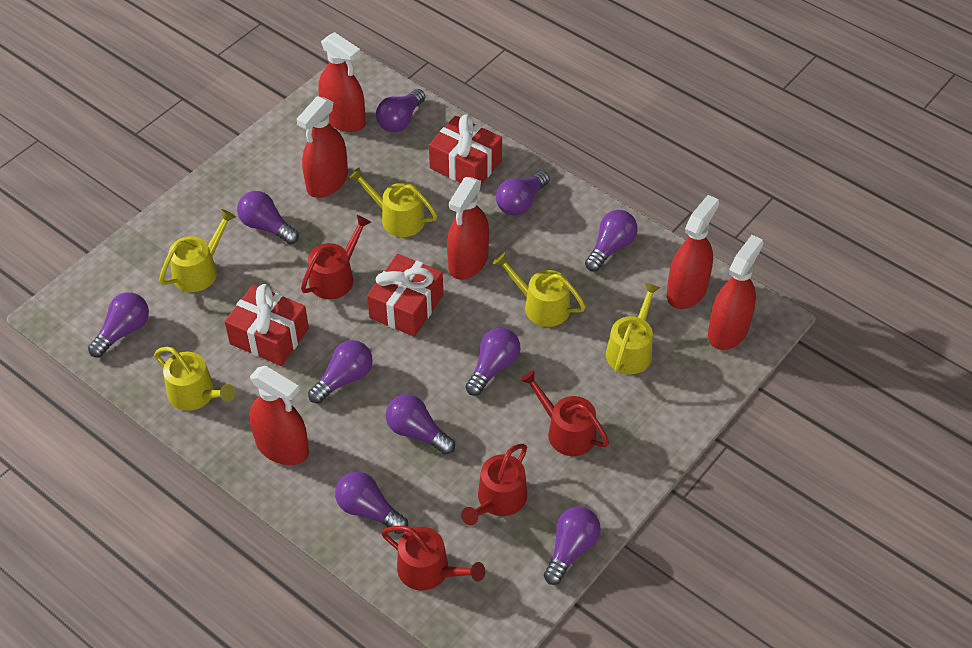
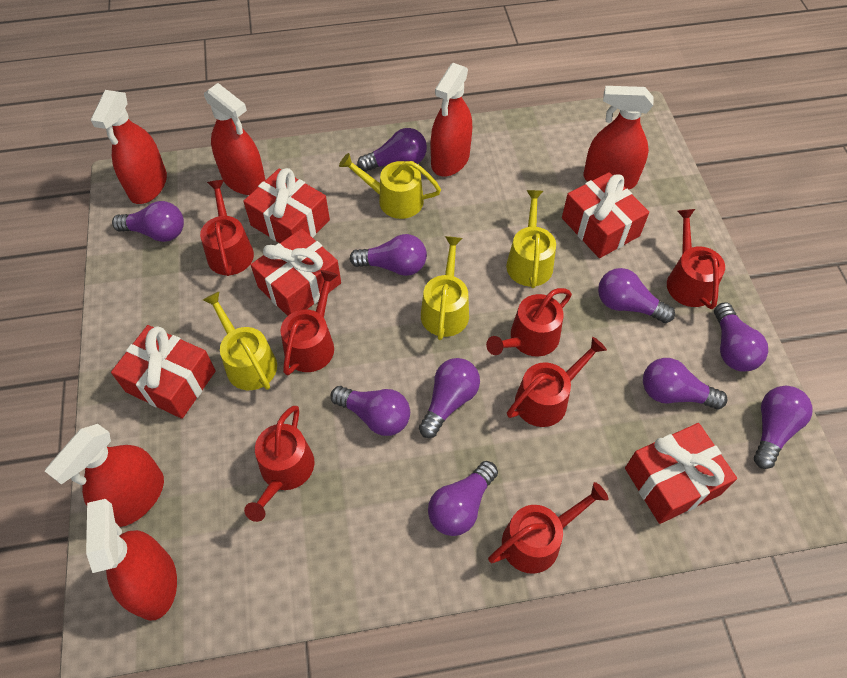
red gift: [225,284,309,366] [367,254,443,337] [429,114,502,184] = 3 -> [111,325,216,419] [243,168,330,243] [251,229,341,316] [562,172,649,258] [625,423,737,524] = 5
red watering can: [301,215,371,299] [381,526,485,590] [461,444,527,525] [520,370,609,456] = 4 -> [200,180,254,276] [244,406,315,522] [281,270,338,376] [486,288,572,357] [488,482,608,574] [507,337,607,427] [667,209,725,309] = 7
yellow watering can: [154,347,236,411] [159,209,236,292] [348,167,437,237] [493,252,586,327] [606,283,660,374] = 5 -> [203,291,277,390] [339,153,441,219] [421,236,469,340] [506,190,556,288] = 4

